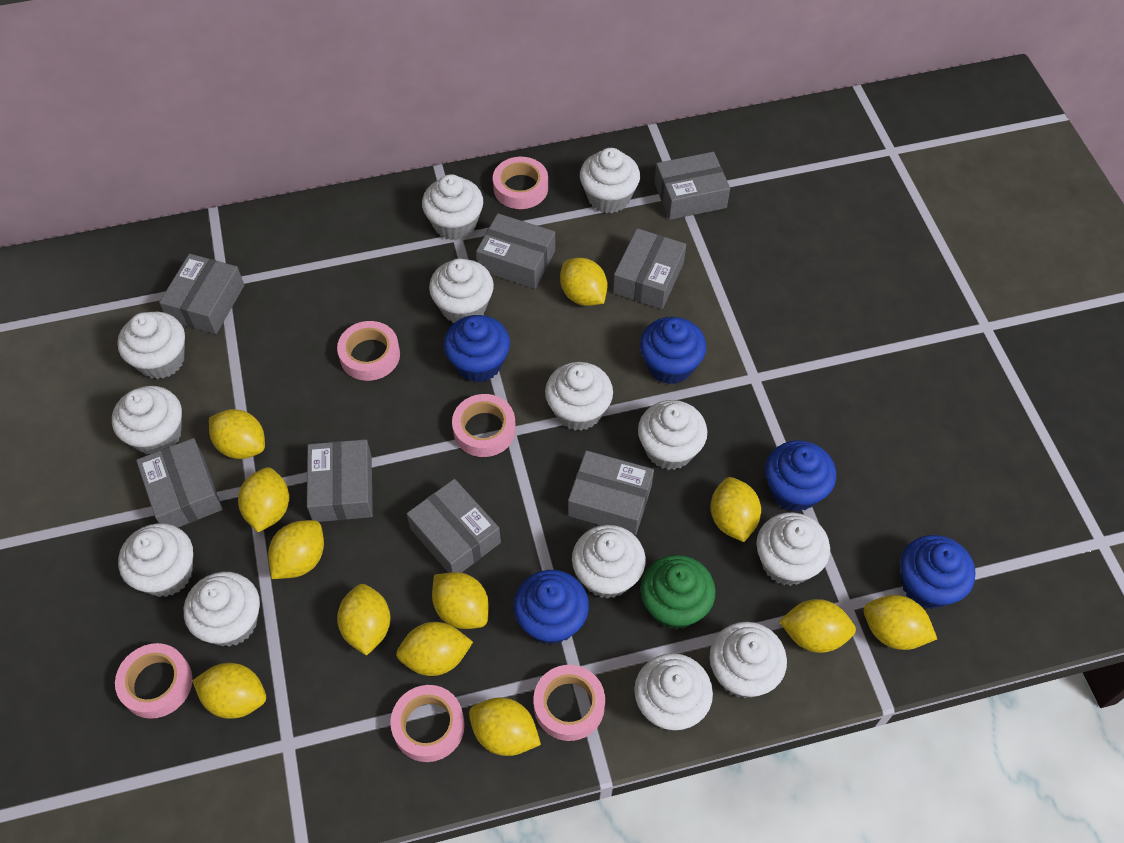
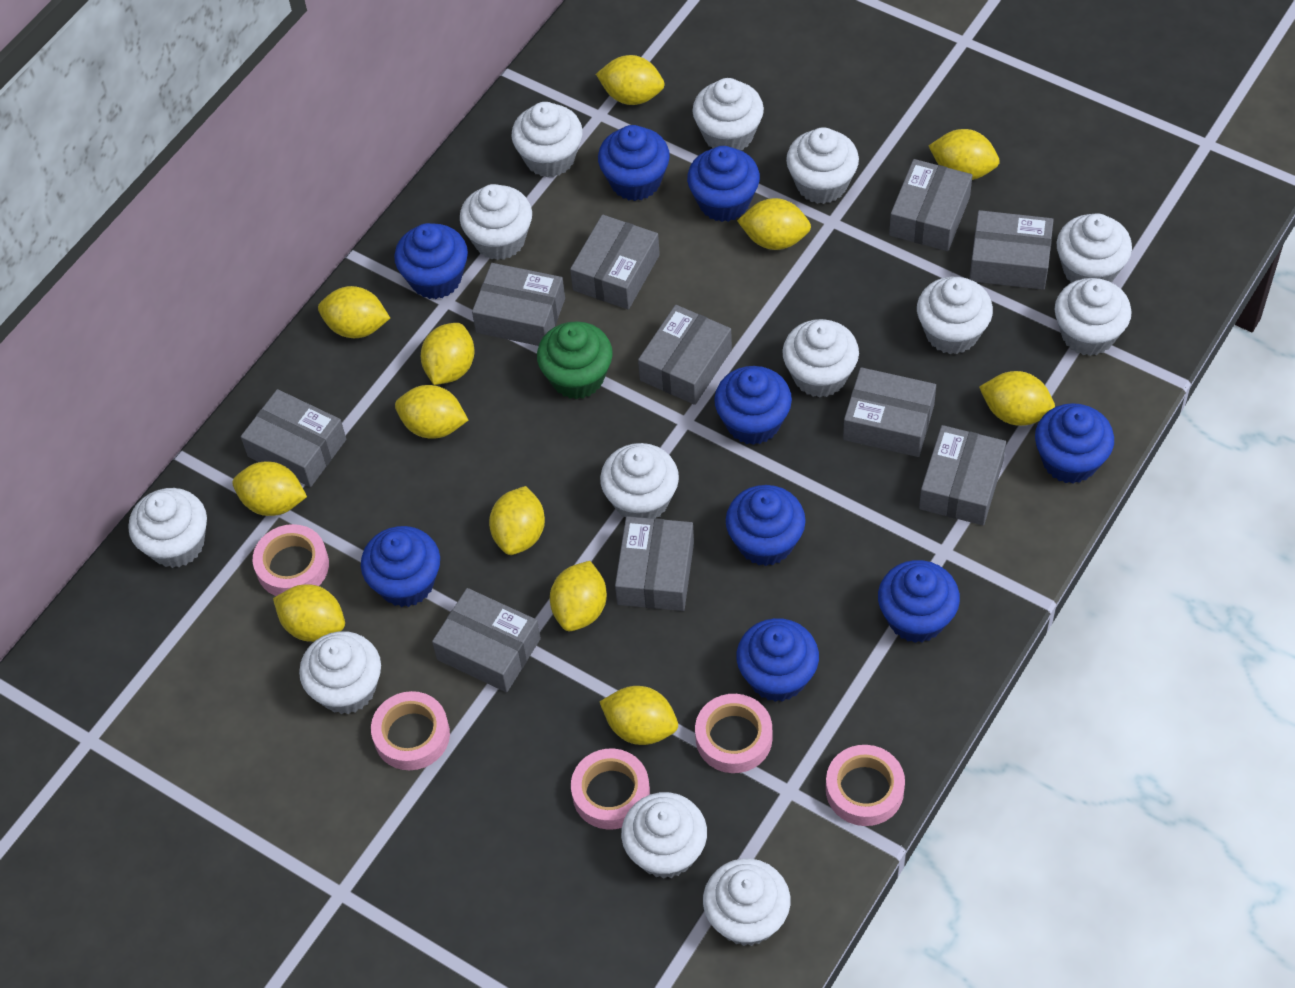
blue cupcake: [444,315,510,383] [514,570,589,645] [640,317,706,384] [765,440,836,512] [900,535,976,609] = 5 -> [361,526,440,607] [394,223,468,299] [598,125,670,201] [687,146,760,222] [714,366,792,445] [726,485,806,566] [736,618,819,702] [878,560,960,643] [1035,403,1114,484] = 9
grey box: [136,438,223,528] [159,254,244,334] [307,439,373,522] [407,479,501,573] [476,213,555,289] [568,450,654,535] [613,228,686,309] [654,152,730,220] = 8 -> [241,389,346,487] [432,588,541,692] [472,263,565,346] [570,215,660,310] [615,516,694,611] [638,305,732,405] [843,367,936,457] [889,159,972,251] [919,425,1006,525] [969,210,1054,290] = 10
pink tape: [115,643,193,719] [337,321,400,381] [390,685,465,762] [452,394,516,457] [493,157,548,209] [533,665,605,741] = 6 -> [253,524,329,596] [371,691,450,770] [571,749,650,829] [695,694,772,773] [826,745,905,826] = 5

